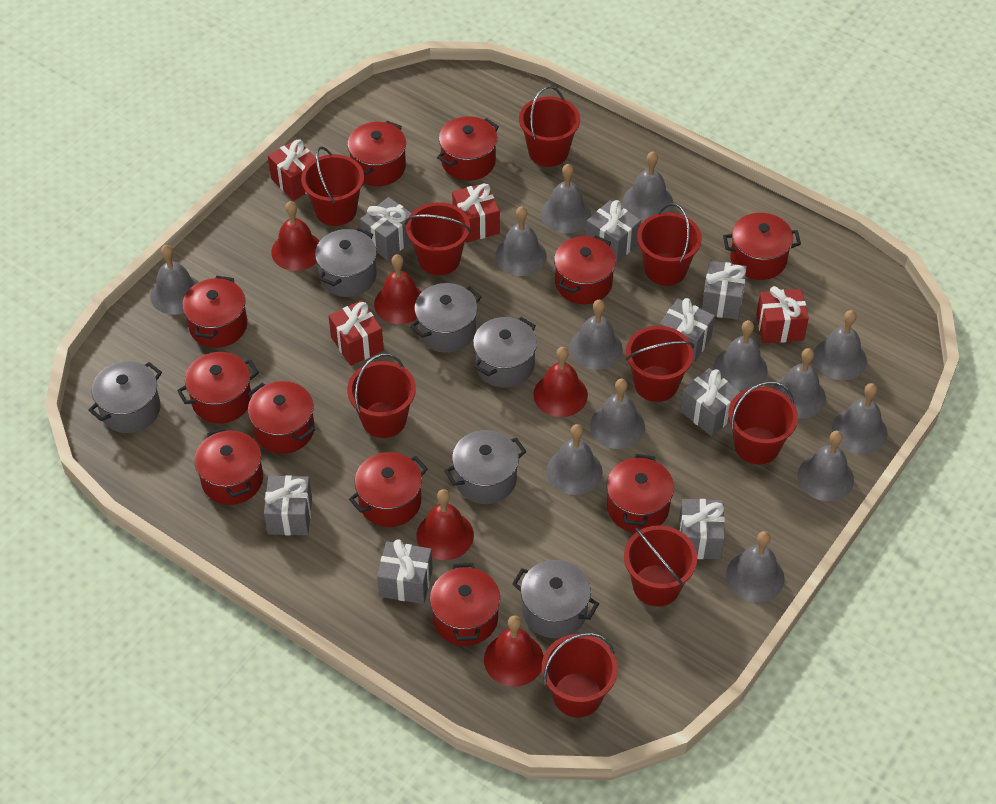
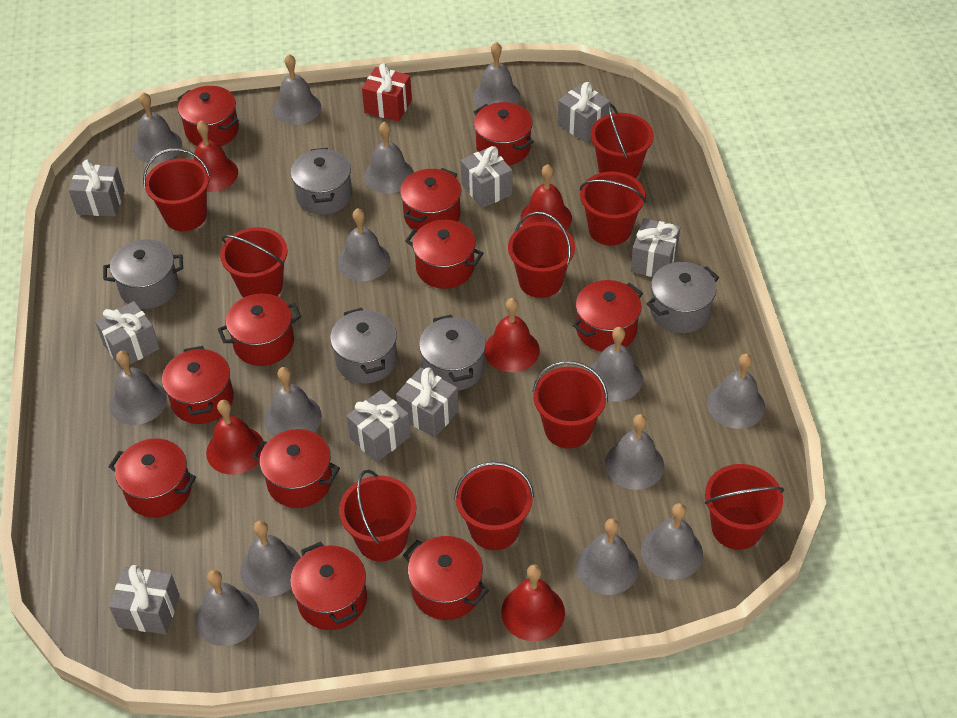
grey bell: [150,245,198,315] [495,206,547,276] [541,164,591,233] [546,424,603,495] [569,300,623,370] [590,379,645,449] [623,152,673,220] [714,320,768,391] [726,531,785,602] [773,348,826,419] [798,431,854,501] [813,310,867,380] [832,383,887,454] = 13 -> [110,351,167,425] [133,92,182,164] [196,570,259,646] [240,521,301,597] [264,367,322,437] [273,54,321,125] [338,208,390,281] [364,122,414,194] [473,42,521,108] [576,518,639,595] [588,327,643,402] [605,414,664,490] [641,503,703,580] [707,354,765,429] = 14
grey pot: [88,361,162,433] [315,228,377,297] [410,283,481,353] [444,430,526,504] [473,317,537,388] [512,560,599,638] = 6 -> [103,239,183,309] [291,148,352,215] [330,308,397,384] [419,315,486,391] [647,262,719,333] = 5
red gift: [268,139,316,201] [329,300,384,366] [452,183,500,243] [756,286,809,344] = 4 -> [362,63,412,121] = 1

